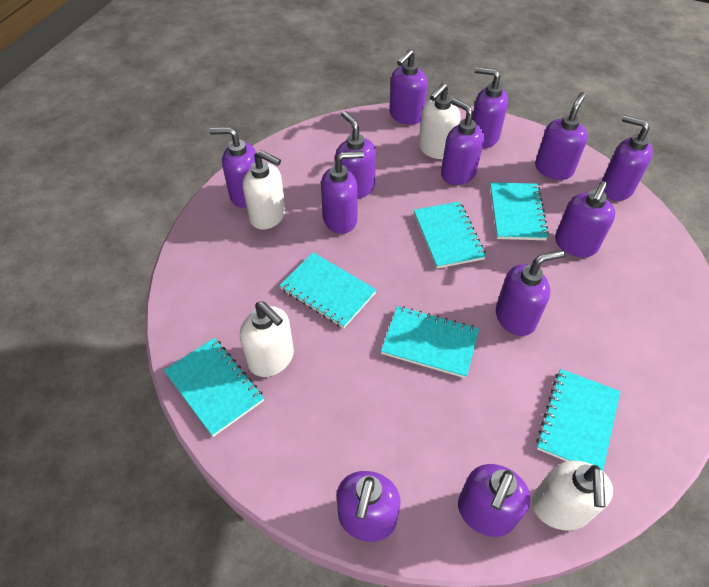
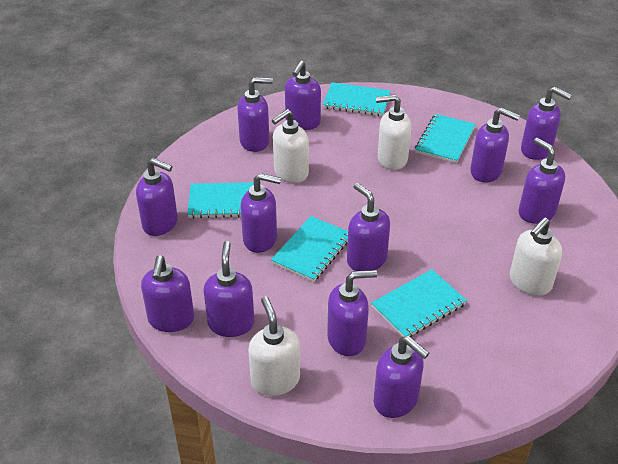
turquoise notebook: [164,338,264,437] [279,252,376,328] [381,306,479,378] [414,201,486,269] [490,182,549,240] [536,369,621,471] = 6 -> [187,182,254,218] [271,216,348,282] [323,82,391,116] [371,269,467,337] [415,114,476,163] = 5

